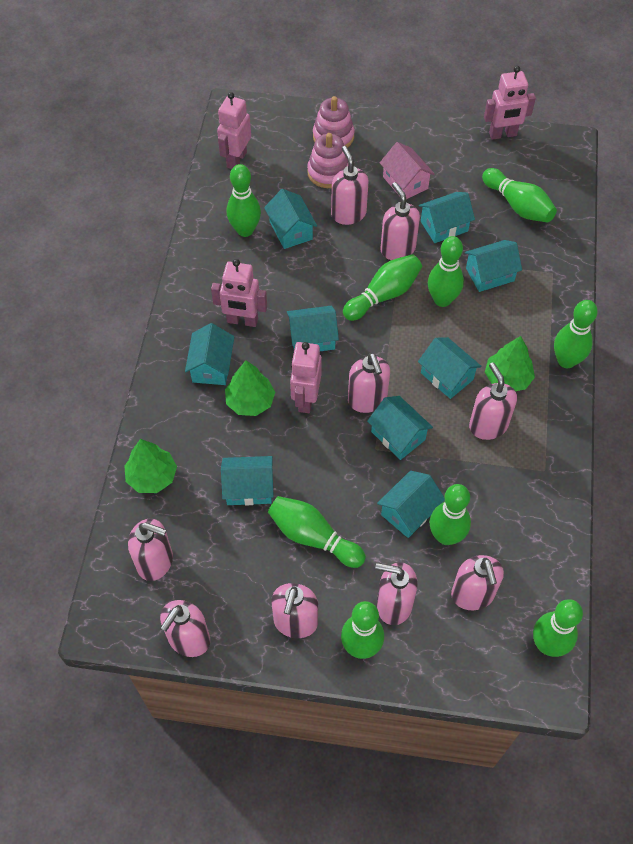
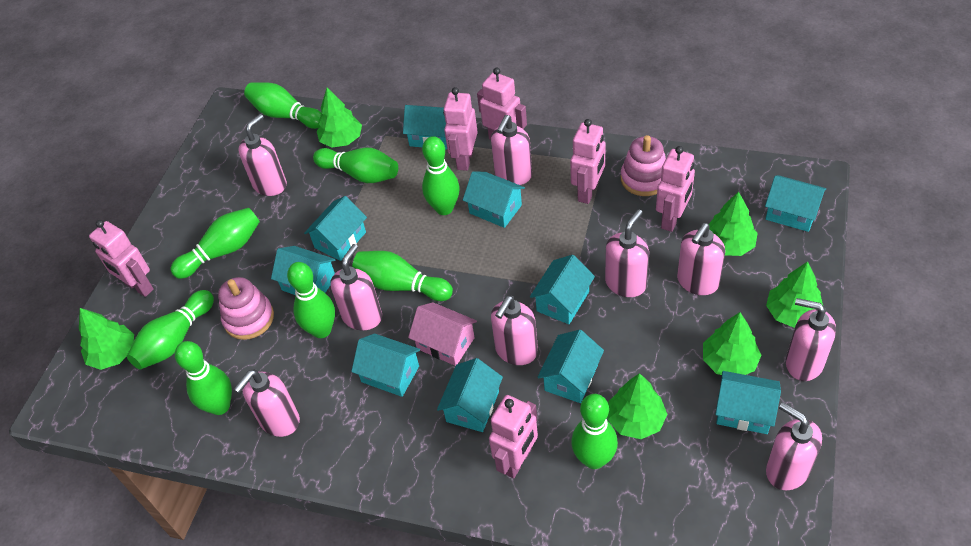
green tree: [124,439,177,493] [225,360,275,416] [485,336,535,391] = 3 -> [79,308,134,370] [317,88,362,147] [607,373,667,439] [703,312,761,375] [709,191,758,256] [766,262,823,328] = 6
pink robot: [211,259,267,327] [217,92,251,169] [290,342,322,413] [484,66,536,140] = 4 -> [89,220,154,297] [443,87,478,171] [477,68,527,140] [489,395,538,478] [570,119,606,204] [656,146,695,232] = 6
turquoise house: [185,323,234,385] [221,456,274,505] [264,189,317,249] [287,306,339,351] [367,396,433,460] [377,471,445,538] [418,337,482,399] [419,192,475,243] [465,240,522,292] = 9 -> [271,246,336,295] [304,196,367,261] [351,333,420,397] [403,105,447,149] [437,358,503,432] [463,172,525,228] [530,255,595,324] [537,330,604,403] [715,371,781,434] [765,175,826,232] = 10

